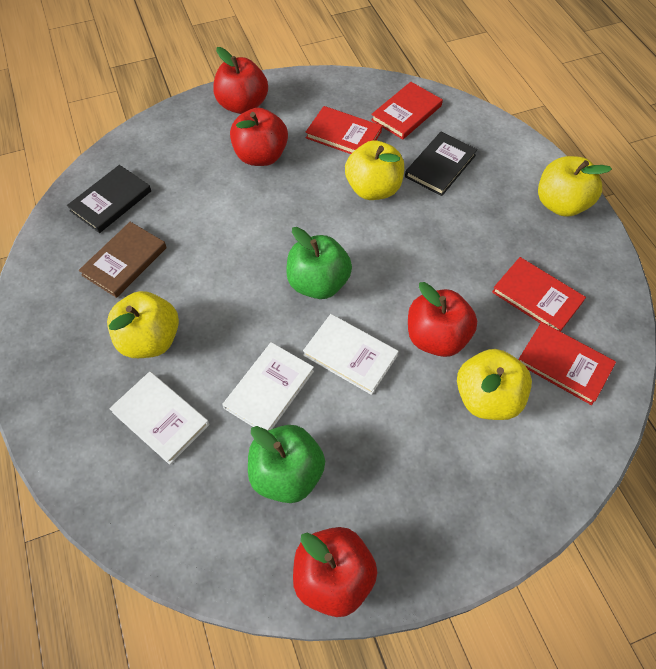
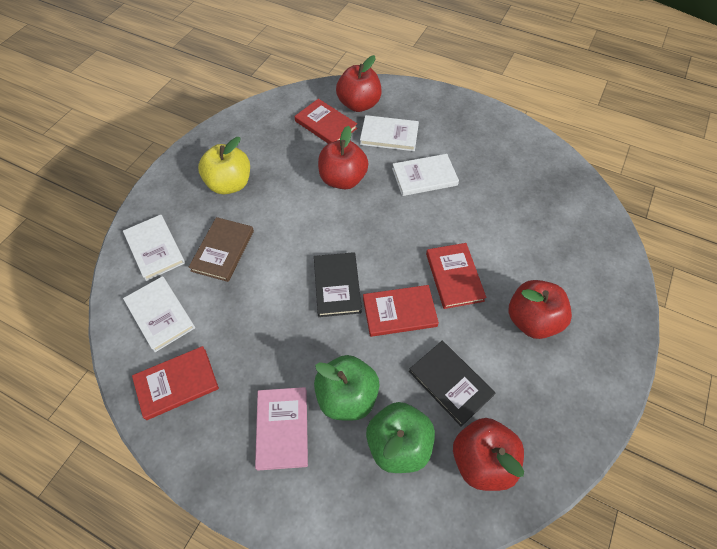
pink book: none = 0 -> [255,387,308,471] = 1
white book: [109,371,209,465] [222,342,314,431] [303,314,399,395] = 3 -> [123,215,185,281] [123,276,195,352] [360,115,419,151] [392,154,459,196] = 4
yellow apple: [107,291,179,358] [345,140,404,200] [457,349,532,420] [538,156,612,217] = 4 -> [198,137,250,194] = 1

